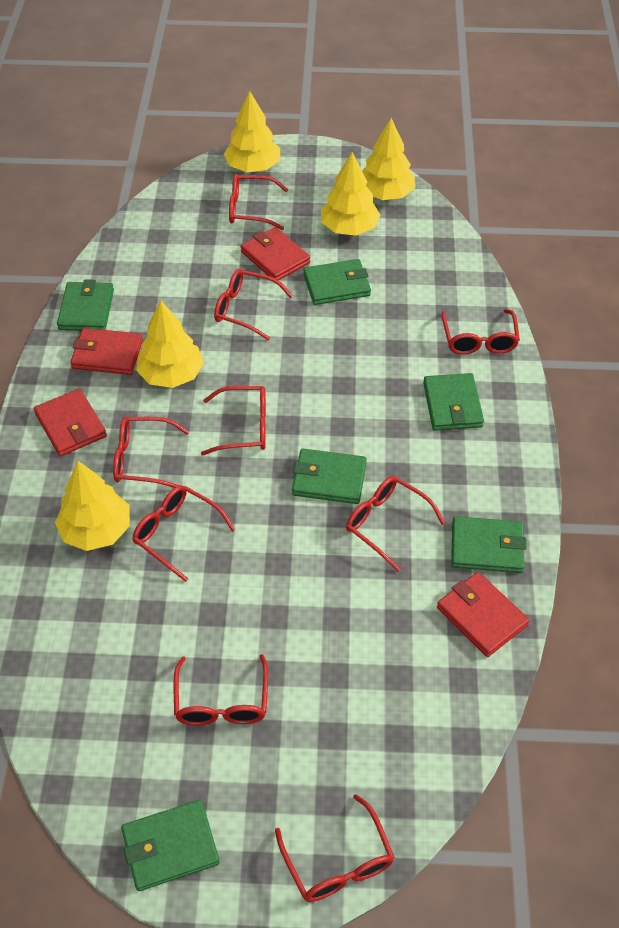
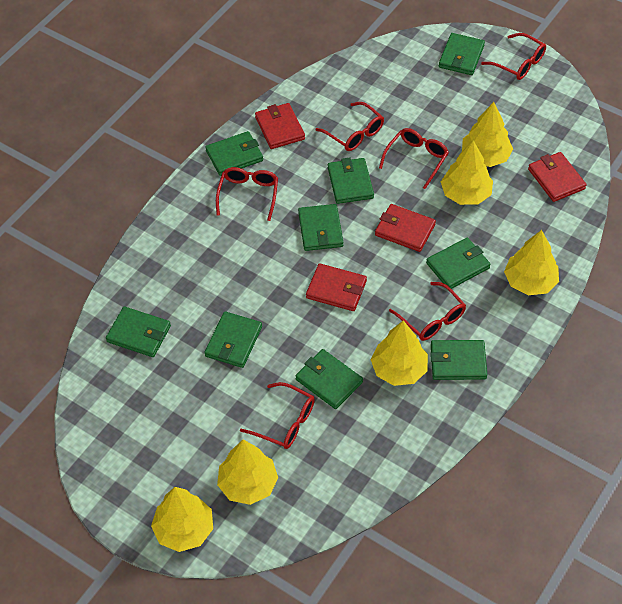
green wallet: [57,279,114,331] [121,800,219,891] [292,449,367,504] [303,259,371,305] [423,373,484,431] [451,516,527,573] = 6 -> [106,306,171,357] [204,311,262,368] [206,131,263,176] [295,349,363,409] [298,204,343,251] [328,157,374,204] [426,238,490,289] [430,340,487,380] [439,33,485,75] = 9
red glasses: [113,417,189,488] [132,485,235,582] [173,654,268,726] [201,386,266,456] [214,269,293,340] [229,174,288,230] [275,794,394,902] [346,476,445,572] [441,309,520,355] = 9 -> [216,167,278,221] [240,382,315,449] [315,102,384,151] [379,128,449,189] [389,282,466,341] [481,33,546,80] = 6
yellow tree: [55,461,130,551] [136,301,204,388] [224,91,280,172] [321,152,380,235] [362,118,415,200] = 5 -> [151,487,213,552] [217,440,278,505] [371,321,428,386] [441,140,493,205] [462,102,513,167] [504,230,559,295] = 6

